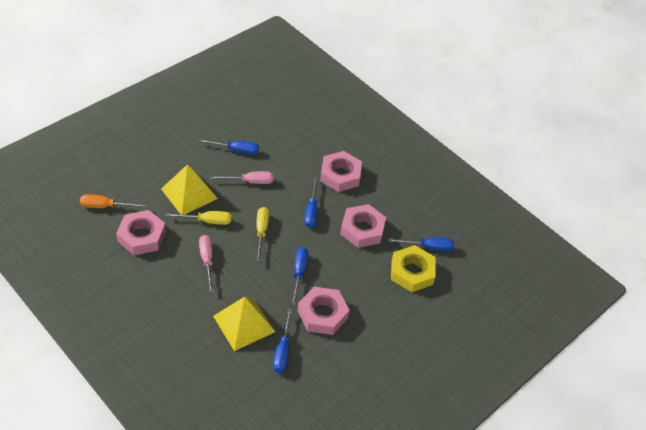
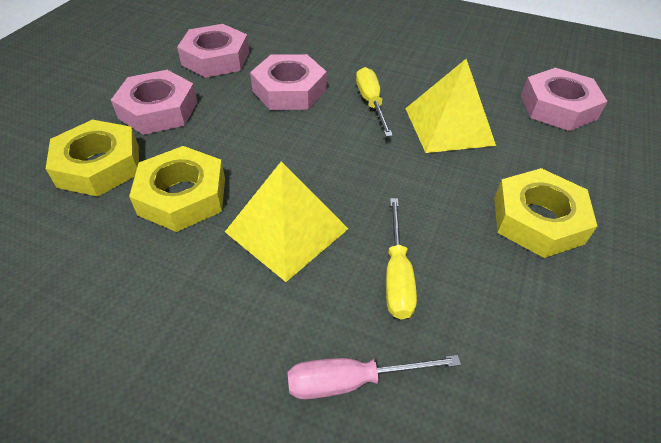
blue screwdriver: [198,139,259,155] [273,309,293,373] [292,247,309,305] [304,177,318,228] [389,237,454,251] = 5 -> none = 0
orange screwdriver: [80,194,147,208] = 1 -> none = 0
pink screwdriver: [199,235,214,292] [210,171,273,184] = 2 -> [288,355,461,400] = 1
yellow nut: [391,245,436,292] = 1 -> [46,119,139,197] [129,146,225,232] [494,168,597,258] = 3

